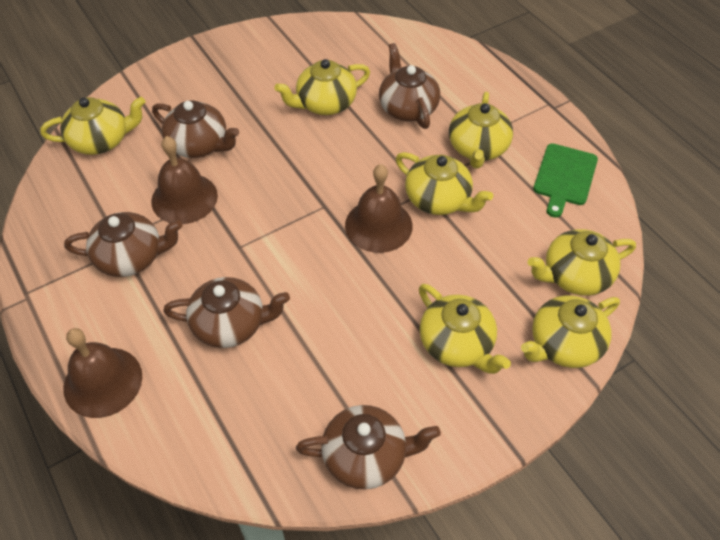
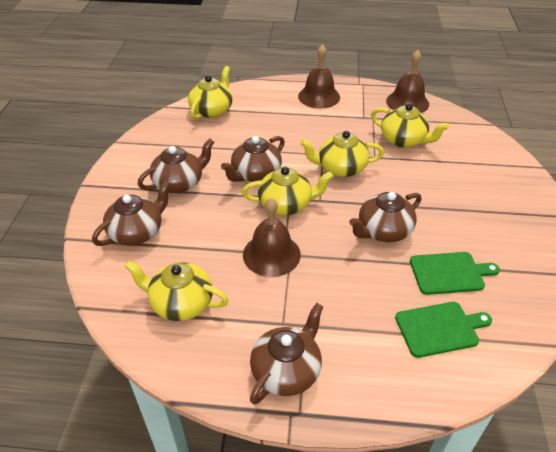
green cutting board: [533,143,598,218] = 1 -> [395,302,492,358] [410,252,500,295] = 2
yellow teapot: [40,97,145,155] [274,59,370,115] [396,152,493,215] [419,284,511,374] [449,92,513,169] [521,295,620,368] [528,229,636,296] = 7 -> [125,261,229,321] [188,66,233,119] [242,167,333,215] [300,131,384,177] [371,103,449,148] = 5

